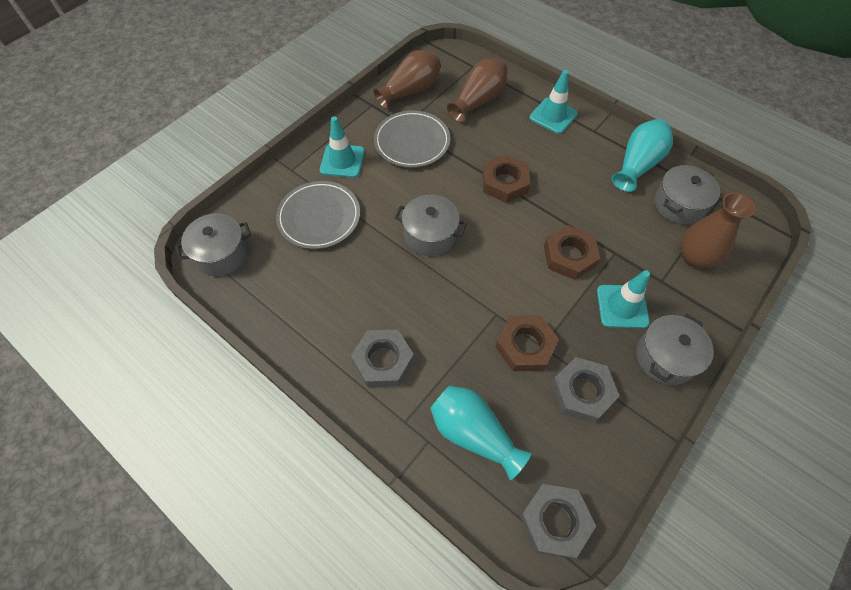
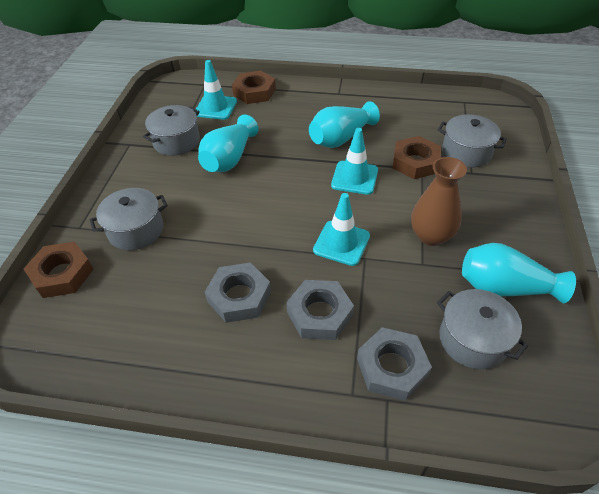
brown vase: [373,50,441,110] [447,58,508,123] [680,192,756,268] = 3 -> [411,157,467,246] = 1
grey plate: [276,181,360,249] [374,110,450,168] = 2 -> none = 0
turquoise vase: [430,385,532,480] [612,119,673,192] = 2 -> [198,115,258,172] [309,101,380,148] [462,243,576,303] = 3

